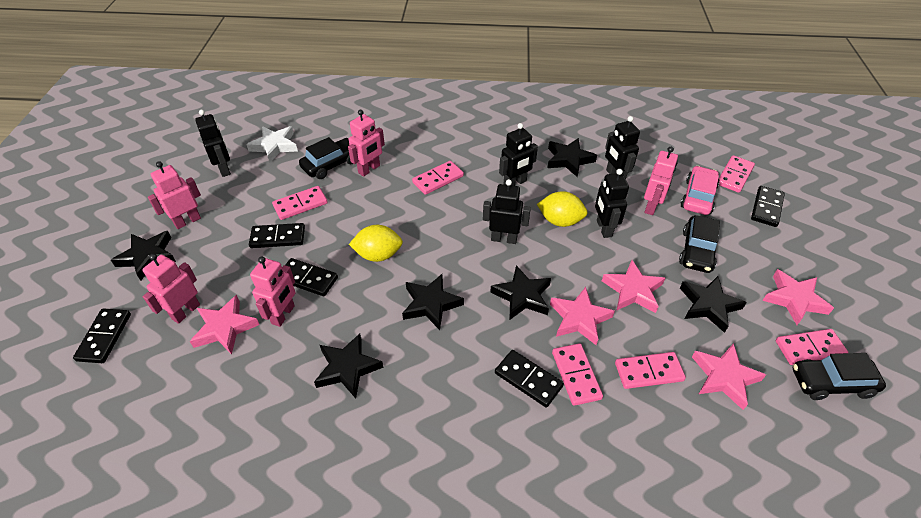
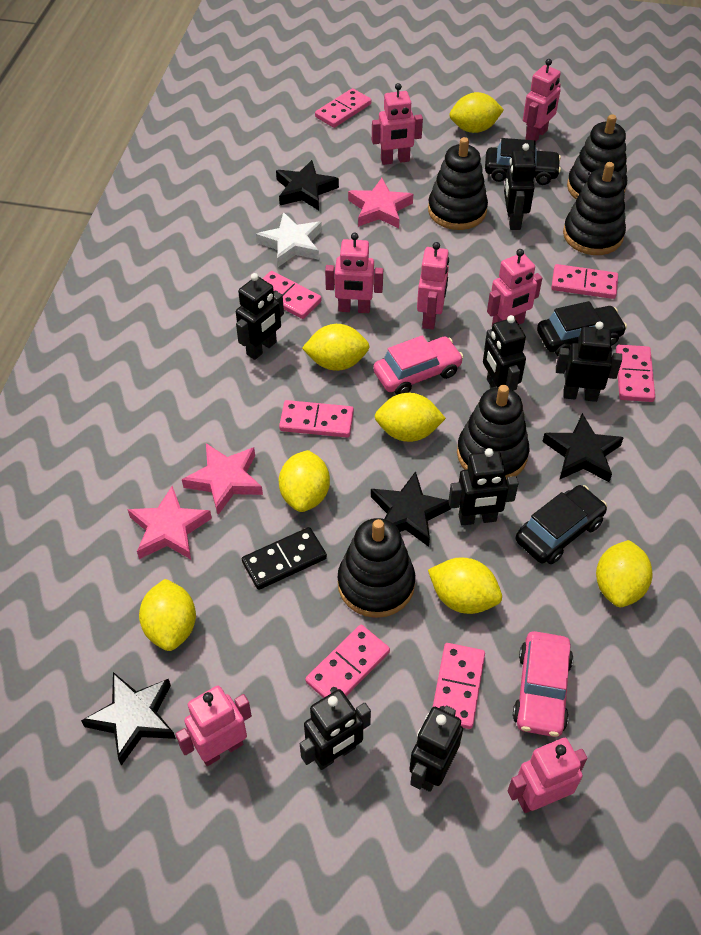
black domino: [73,309,131,363] [249,223,305,248] [285,258,338,296] [495,350,564,408] [751,186,785,227] = 5 -> [242,527,327,590] = 1
black robot: [195,110,231,177] [483,179,531,244] [499,123,538,186] [595,169,629,238] [605,116,640,179] = 5 -> [236,273,284,360] [300,689,371,770] [409,706,463,792] [448,448,519,526] [483,315,526,391] [504,143,536,230] [556,321,622,402] = 7
black stacking toy: none = 0 -> [338,518,415,618] [428,137,488,230] [457,385,529,480] [563,162,626,255] [567,114,627,199] = 5
black star: [111,231,176,280] [314,334,383,399] [402,274,464,330] [490,265,551,320] [547,138,597,177] [680,276,747,333] = 6 -> [81,672,176,766] [276,160,339,210] [371,471,451,547] [542,413,624,482] = 4
pink car: [680,166,719,215] = 1 -> [373,336,464,395] [513,631,573,737] = 2
pink domino: [272,186,328,220] [412,161,464,195] [552,343,603,406] [615,352,686,389] [719,155,755,193] [776,329,849,365] = 6 -> [262,271,322,319] [279,400,354,438] [305,625,390,698] [315,88,371,128] [432,643,485,729] [551,264,618,299] [616,345,655,402] = 7
pink robot: [142,254,200,324] [148,161,201,229] [250,256,295,327] [348,110,385,176] [644,147,678,215] = 5 -> [176,686,252,766] [325,233,383,313] [372,83,423,165] [417,242,449,330] [487,249,542,325] [507,738,588,813] [523,59,561,142] = 7
pink star: [190,295,259,355] [550,287,615,345] [602,260,665,313] [692,343,766,410] [762,269,834,325] = 5 -> [127,486,212,559] [182,443,263,515] [348,178,413,228] = 3
yellow lemon: [349,225,403,262] [537,191,588,227] = 2 -> [139,579,196,651] [279,450,330,512] [302,324,370,371] [375,393,446,442] [428,557,502,614] [449,92,504,133] [596,540,652,607] = 7

